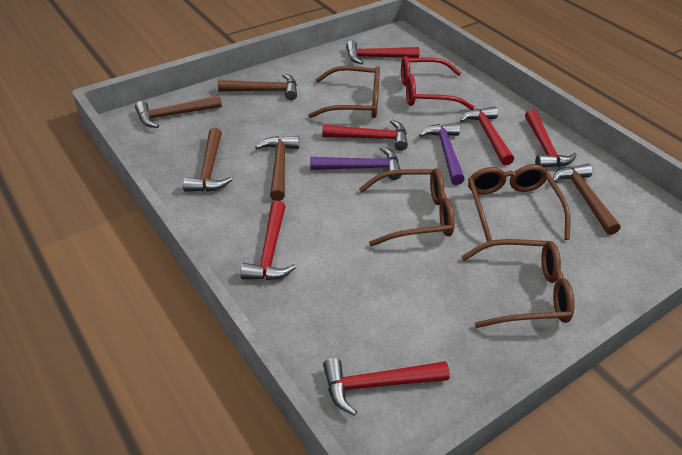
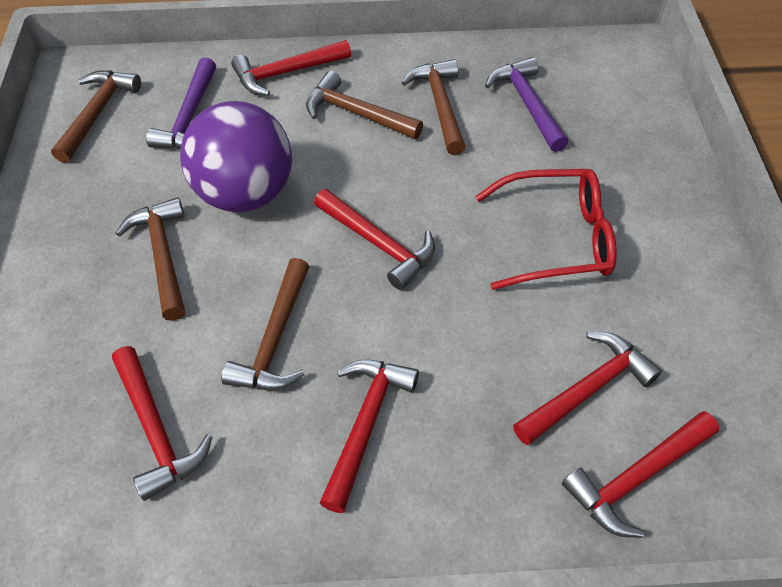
brown glasses: [308,66,380,118] [359,168,455,246] [461,239,575,328] [468,165,570,242] = 4 -> none = 0
purple ball: none = 0 -> [180,101,292,212] = 1

